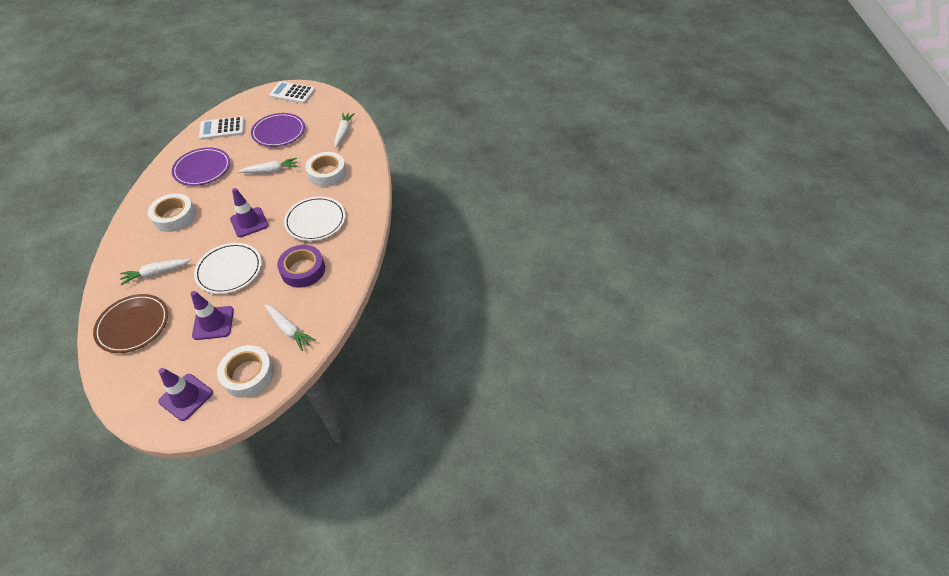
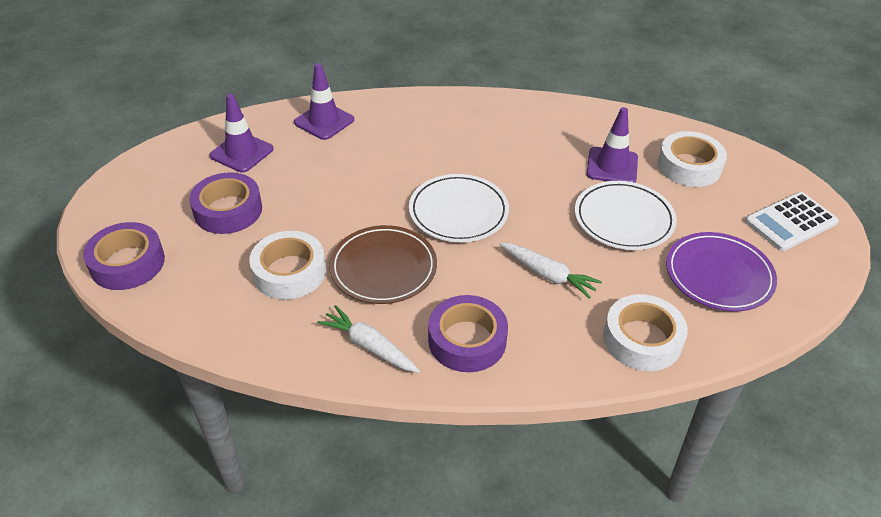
purple plate: [172,147,230,186] [251,113,305,147] = 2 -> [666,232,777,311] = 1
purple tape: [277,245,325,288] = 1 -> [83,222,165,290] [189,172,262,234] [428,295,508,372] = 3
white calculator: [199,116,245,140] [269,81,315,104] = 2 -> [745,192,839,251] = 1
white carrot: [120,259,191,285] [238,158,298,173] [265,304,316,351] [334,112,355,148] = 4 -> [317,305,420,373] [499,243,602,299] = 2

